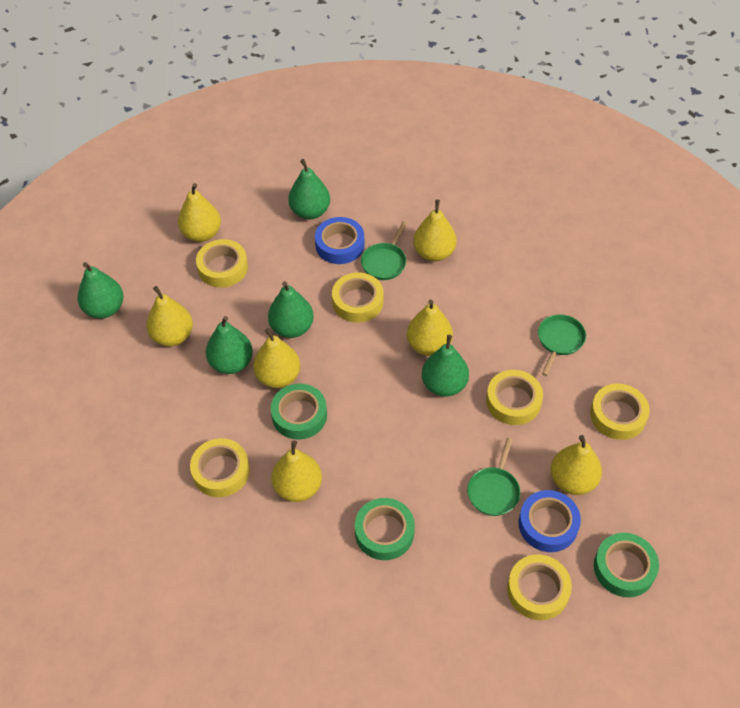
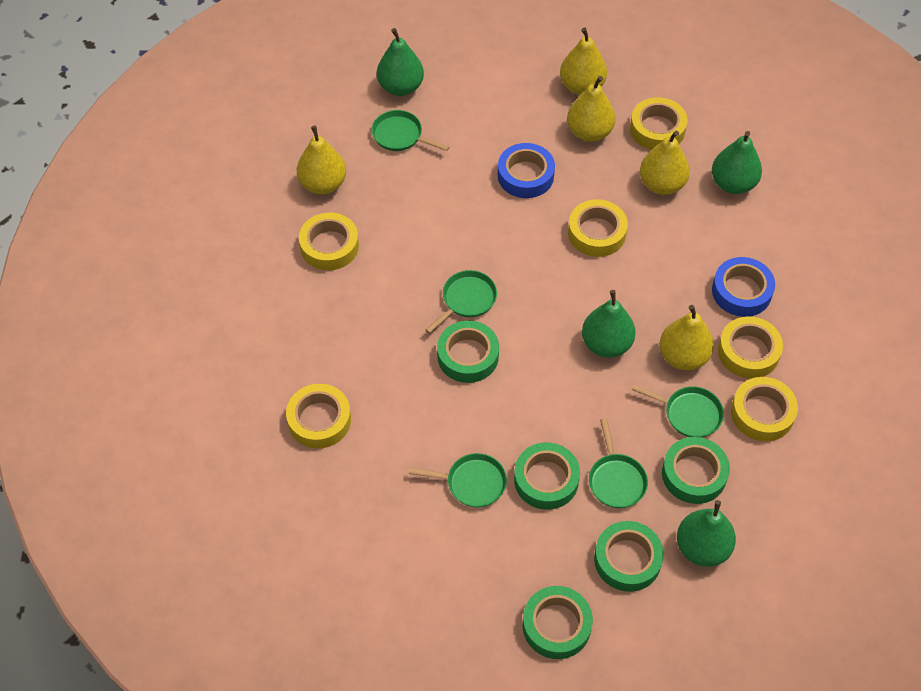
green pan: [361,221,407,280] [467,438,520,516] [538,314,586,376] = 3 -> [372,110,449,151] [409,453,507,508] [425,270,497,333] [589,418,648,508] [631,385,724,438] = 5
green pear: [77,262,123,319] [206,316,253,374] [268,282,314,338] [288,159,330,219] [422,335,469,397] = 5 -> [377,28,424,96] [582,290,636,358] [677,500,736,567] [712,131,762,194] = 4
green tape: [271,384,327,440] [355,498,415,560] [594,533,659,597] = 3 -> [437,321,499,383] [514,442,580,510] [523,586,593,659] [594,521,664,592] [662,437,730,504] = 5
yellow pear: [146,286,193,346] [178,183,221,242] [253,328,300,388] [271,440,322,502] [407,300,453,356] [413,199,457,261] [551,435,602,495] = 7 -> [297,125,346,194] [560,27,607,95] [567,76,615,142] [640,131,690,195] [659,305,714,370] = 5

